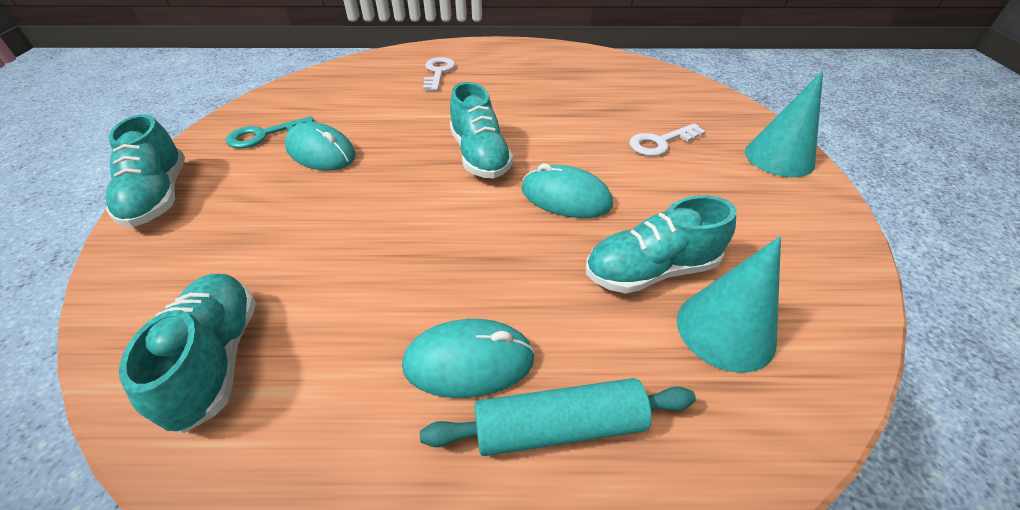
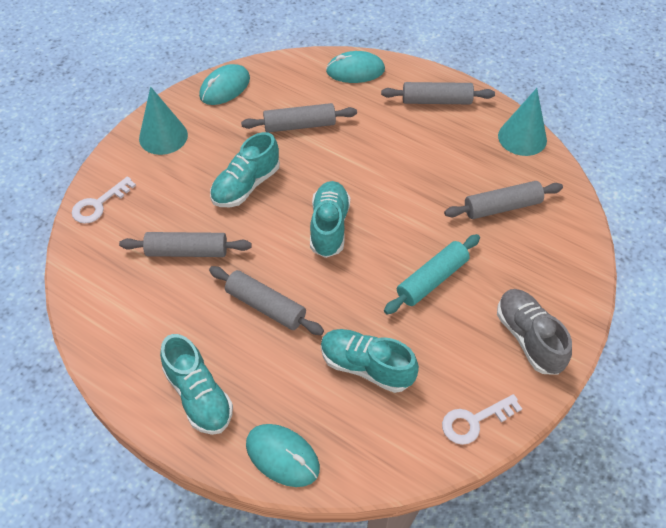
grey rolling pin: none = 0 -> [119,232,251,257] [209,266,324,335] [241,103,357,133] [381,82,495,104] [444,181,563,219] = 5
grey shoe: none = 0 -> [497,289,572,374] = 1
turquoise key: [226,116,314,149] = 1 -> none = 0

